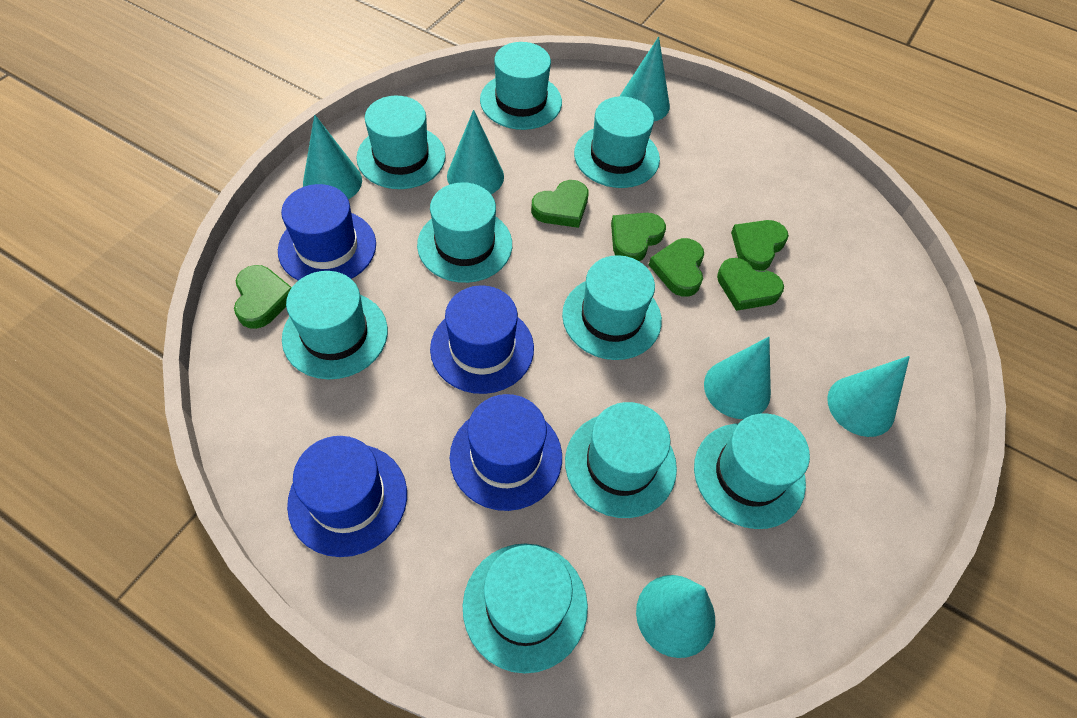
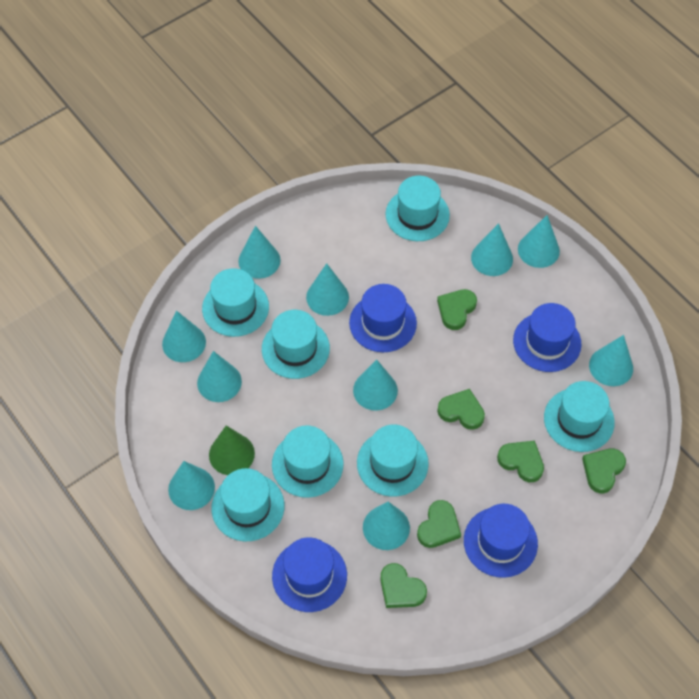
green cone: none = 0 -> [209,426,255,475] = 1
turquoise cone: [303,114,362,199] [447,110,504,194] [620,37,670,121] [636,575,715,658] [704,337,771,419] [827,356,910,437] = 6 -> [162,311,206,362] [168,461,215,510] [197,351,242,402] [238,226,280,279] [306,263,349,316] [353,359,398,411] [363,502,410,550] [471,223,513,276] [518,215,560,268] [589,335,633,386] = 10
turquoise hat: [282,271,388,379] [357,96,446,189] [417,182,512,283] [463,543,588,673] [480,42,562,130] [562,255,662,360] [565,402,677,518] [574,96,660,188] [694,413,810,529] = 9 -> [202,268,269,337] [211,468,284,541] [262,310,330,379] [272,425,344,498] [357,425,429,497] [385,176,450,241] [544,381,615,452] = 7

